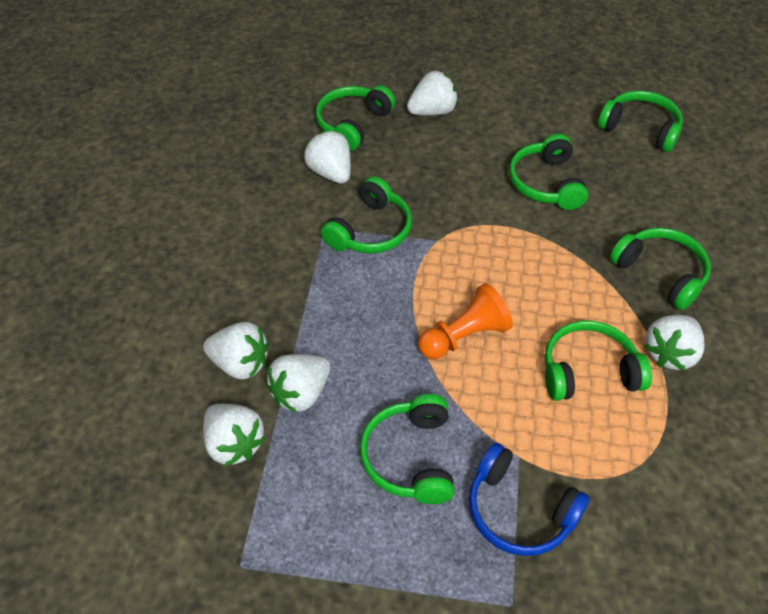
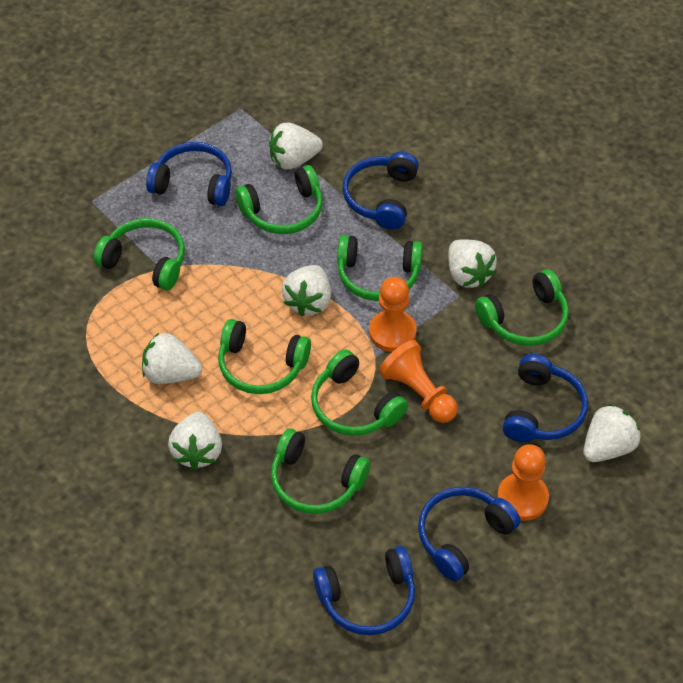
blue headphones: [469,442,590,556] = 1 -> [146,142,232,206] [313,546,415,635] [342,152,419,230] [418,487,521,581] [502,354,588,442] = 5
orange pawn: [418,283,513,359] = 1 -> [369,277,417,352] [379,340,458,423] [497,444,549,521] = 3

